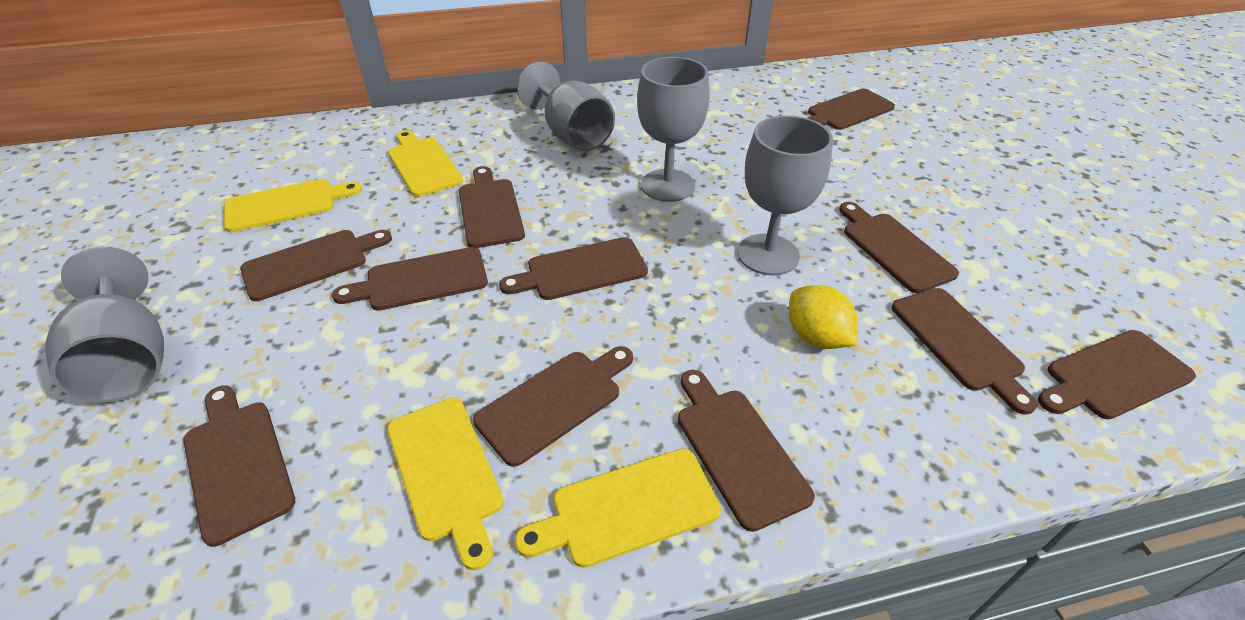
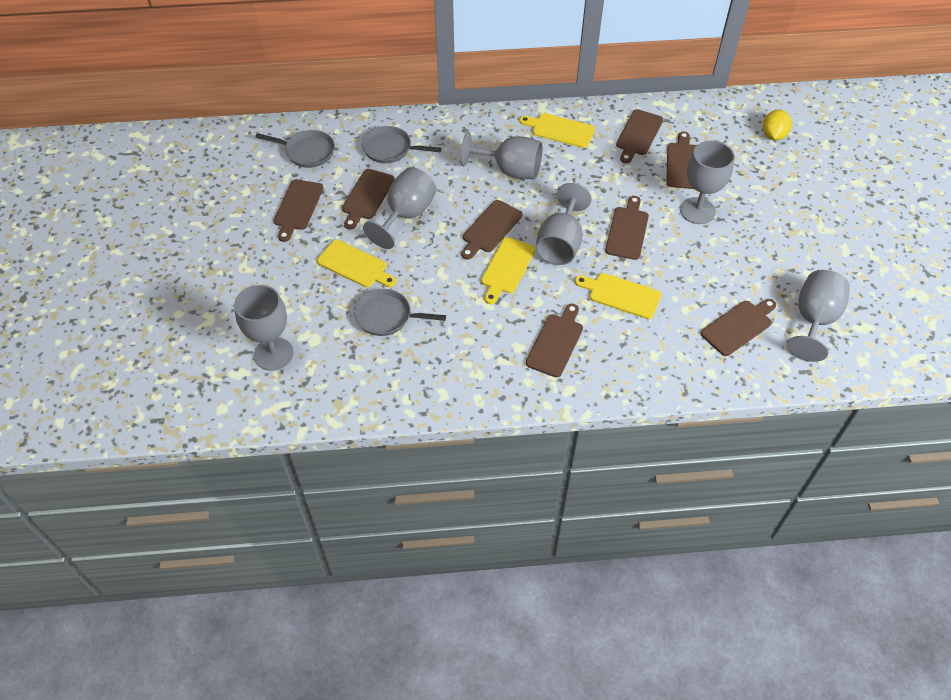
brown cutting board: [183,386,295,547] [240,230,392,301] [332,247,488,311] [459,166,525,248] [473,346,633,467] [499,237,648,300] [678,370,815,532] [808,89,895,130] [839,202,959,293] [892,288,1038,415] [1038,330,1196,420] = 11 -> [274,179,323,242] [342,169,395,229] [461,200,522,259] [526,304,583,378] [605,196,649,260] [616,109,663,163] [666,132,697,189] [701,299,776,356] = 8
grey goblet: [45,247,164,403] [517,62,615,151] [637,57,710,202] [737,115,833,276] = 4 -> [234,285,293,371] [363,167,437,249] [460,132,543,179] [536,183,592,265] [680,140,735,224] [787,270,850,362] = 6
grey pan: none = 0 -> [255,130,335,168] [354,289,446,336] [362,126,441,163] = 3

